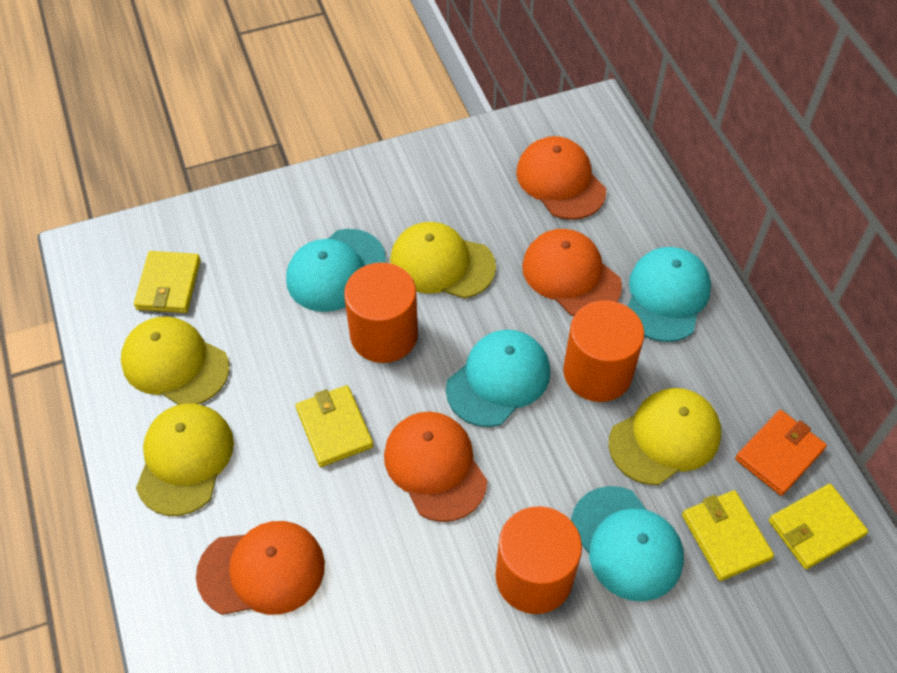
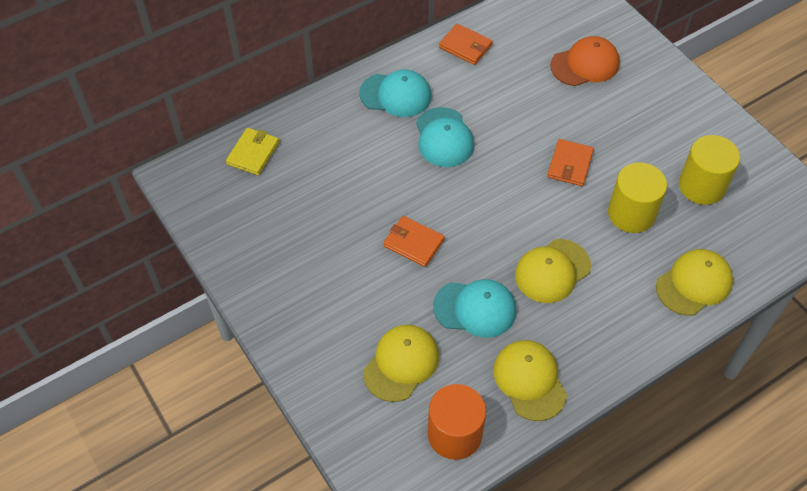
orange cap: [196,521,325,615] [384,412,487,522] [516,136,606,220] [522,229,622,316] = 4 -> [550,36,620,86] = 1
orange cylinder: [344,262,418,363] [495,506,582,614] [563,300,644,402] = 3 -> [428,384,486,460] = 1
orange wallet: [735,410,827,496] = 1 -> [384,216,445,267] [439,24,493,65] [547,139,594,186] = 3
turquoise cap: [286,229,386,312] [446,329,550,427] [571,486,684,601] [628,247,711,342] = 4 -> [359,70,432,117] [416,107,474,167] [433,279,516,338] = 3
yellow cylinder: none = 0 -> [608,162,667,233] [679,135,740,205] = 2
yellow wallet: [134,251,201,313] [296,385,373,467] [682,490,774,581] [769,484,868,569] = 4 -> [226,128,279,175] = 1

